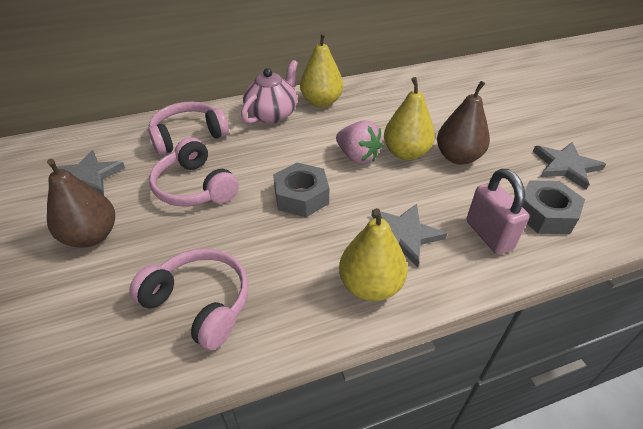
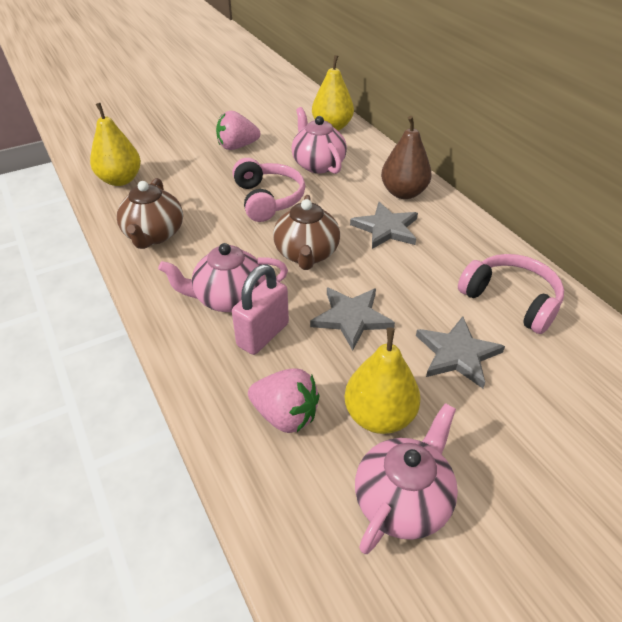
brown pear: [47,159,115,248] [437,81,490,165] = 2 -> [381,116,432,199] = 1
brown teapot: none = 0 -> [116,178,183,249] [273,195,340,270] = 2
grey nut: [273,163,329,217] [522,180,585,234] = 2 -> none = 0
pink headphones: [129,248,249,350] [148,101,229,155] [149,137,239,206] = 3 -> [232,158,305,222] [458,254,564,334] = 2
pink strawberry: [336,121,383,164] = 1 -> [216,111,260,150] [248,369,320,433] = 2
pink teapot: [241,60,298,124] = 1 -> [158,243,288,312] [291,107,347,174] [355,403,458,554] = 3

